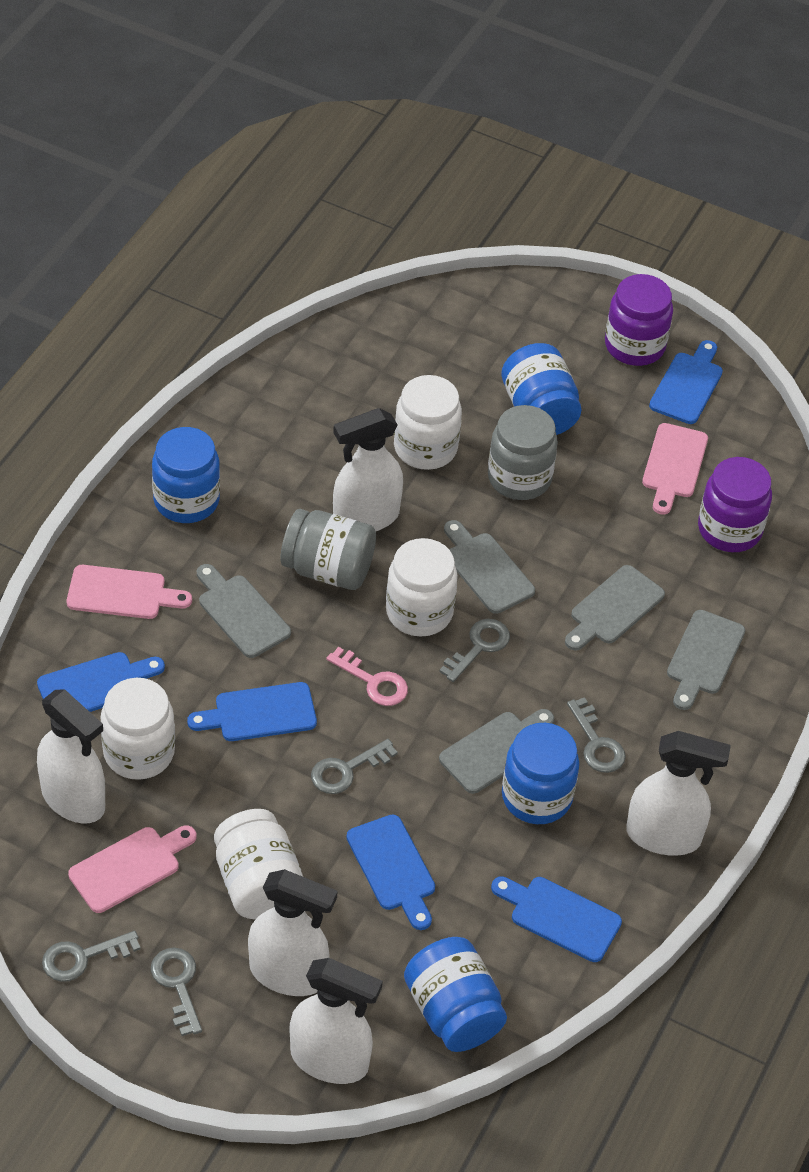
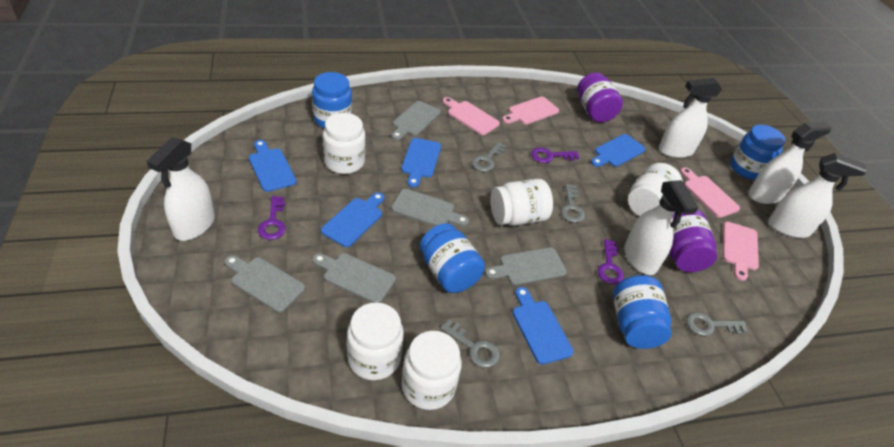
grey jar: [281,509,376,590] [488,405,558,500] = 2 -> none = 0
grey key: [42,931,141,982] [151,948,202,1036] [311,739,398,794] [439,619,510,682] [567,697,626,773] = 5 -> [440,319,500,368] [472,142,507,172] [561,184,585,223] [686,312,748,336] = 4
pink cutting board: [67,565,192,619] [68,826,196,913] [642,423,708,515] = 3 -> [443,97,500,135] [502,97,559,124] [680,167,740,218] [723,222,759,281] = 4
pink key: [326,647,408,706] = 1 -> none = 0
purple key: none = 0 -> [258,196,286,240] [531,147,579,163] [598,239,624,284] = 3
white jar: [100,678,175,780] [214,809,303,919] [386,538,458,637] [394,375,462,470] = 4 -> [323,113,366,174] [347,302,404,380] [402,331,462,410] [490,179,553,226] [628,163,683,216] = 5

